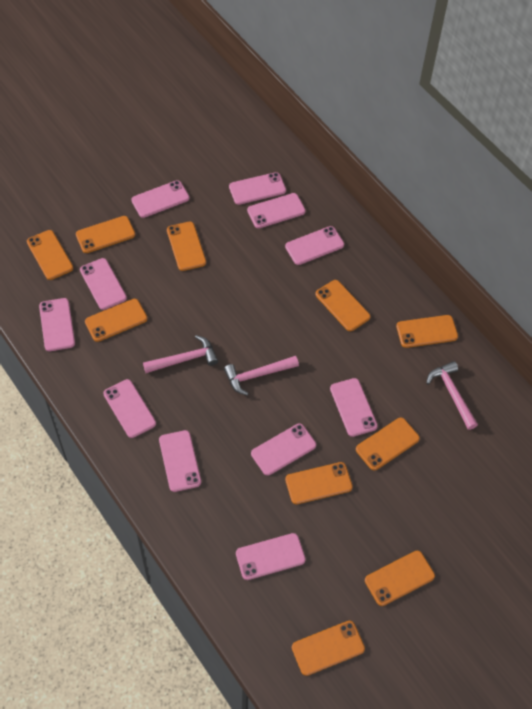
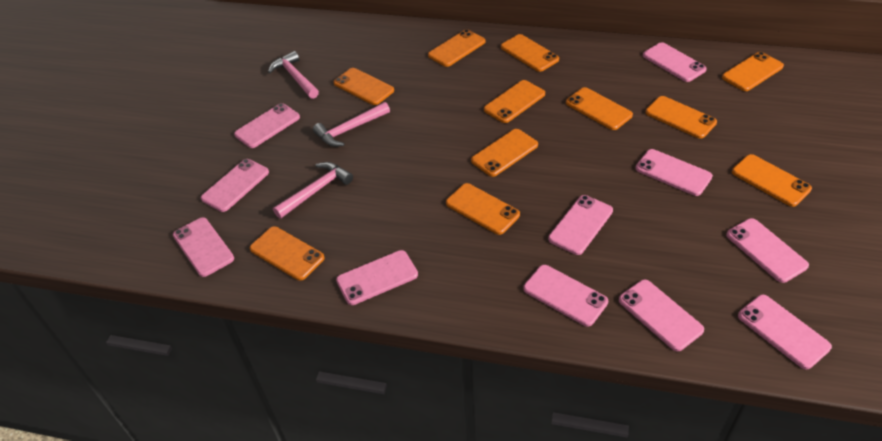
orange phone: [27,230,73,280] [76,216,135,253] [85,299,147,342] [167,222,206,271] [285,462,353,504] [292,621,365,676] [315,280,371,331] [356,418,420,470] [365,551,435,606] [396,315,458,348] = 10 -> [250,226,325,281] [334,68,394,105] [428,29,485,67] [446,183,520,235] [471,129,538,177] [484,80,545,123] [501,34,559,72] [566,87,633,130] [645,96,717,139] [722,52,784,91] [732,154,812,207] = 11

